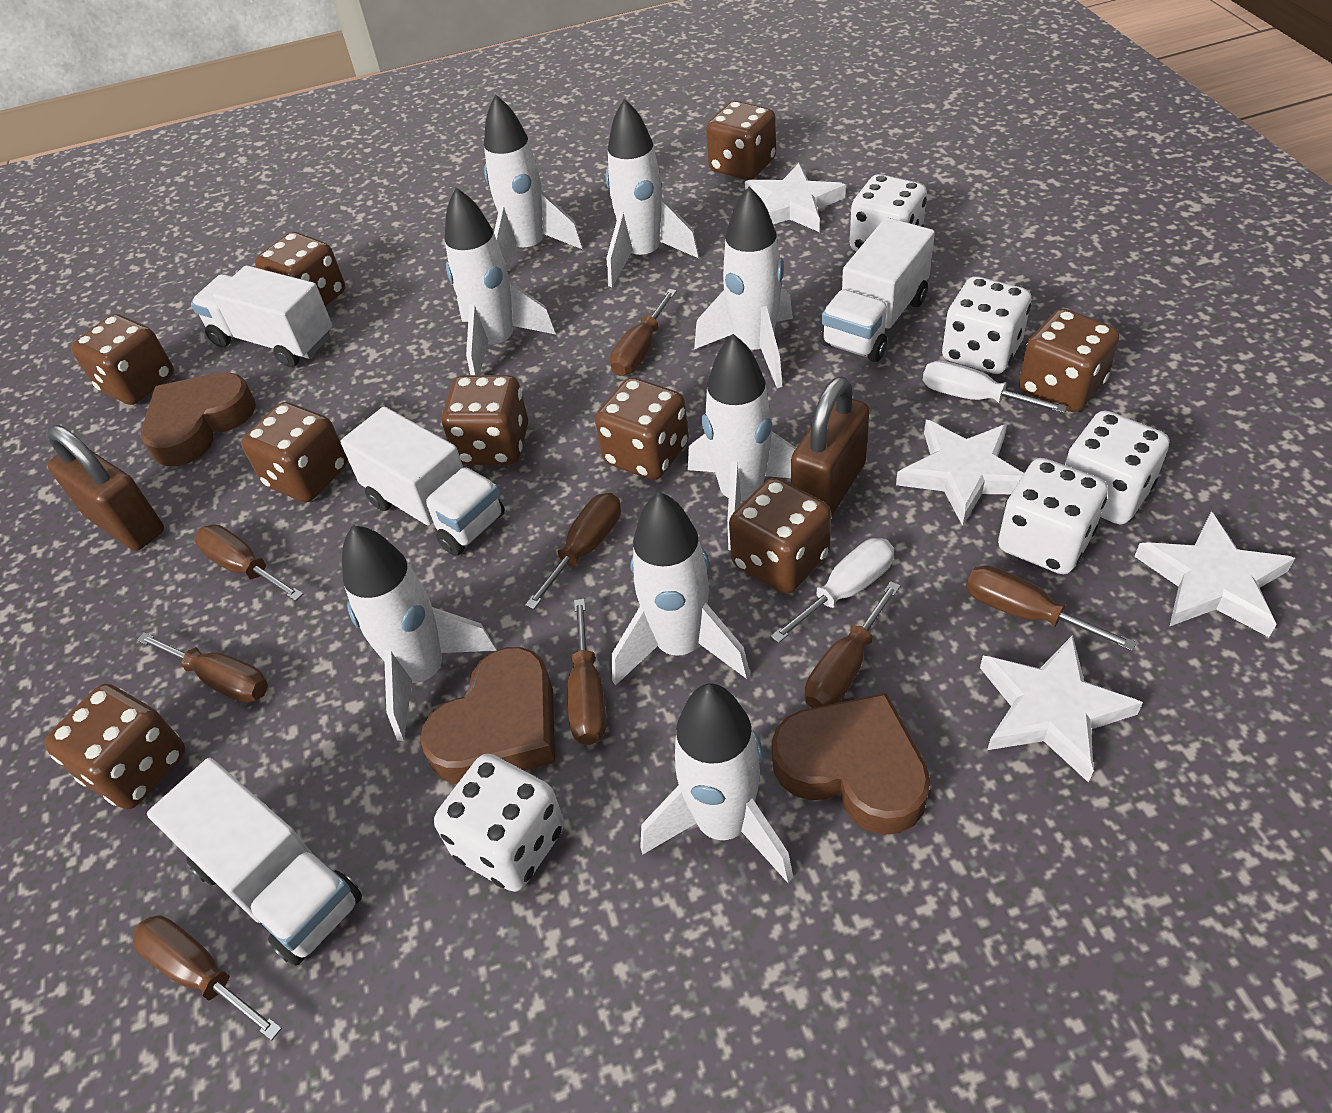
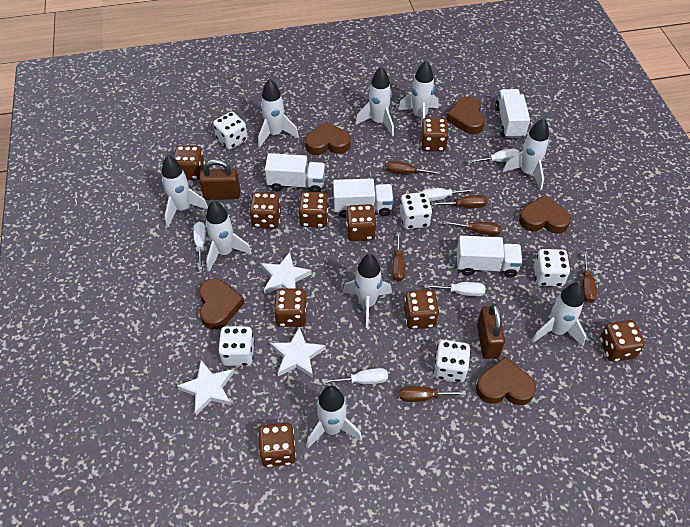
brown heart: [141,372,256,466] [420,647,555,784] [772,693,931,835] = 3 -> [199,278,244,330] [305,121,351,155] [446,96,485,134] [476,357,536,405] [519,195,571,234] = 5
brown screwdriver: [133,915,282,1041] [137,632,268,703] [195,524,303,601] [525,493,621,609] [568,599,606,745] [610,289,677,376] [805,581,901,708] [966,565,1137,651] = 8 -> [387,161,440,174] [392,232,405,282] [400,386,466,402] [432,195,487,208] [444,221,501,236] [582,252,597,303] = 6
white rocket: [342,525,497,741] [445,187,556,375] [484,94,583,265] [606,98,699,287] [612,492,750,686] [640,684,793,883] [688,334,796,550] [694,186,793,388] = 8 -> [162,155,208,227] [205,200,252,271] [258,79,299,148] [306,386,362,448] [343,254,392,328] [355,66,394,136] [398,61,438,123] [503,118,549,190] [532,283,586,346] = 9
white screwdriver: [771,538,894,643] [923,360,1067,413] = 2 -> [193,222,206,270] [323,368,388,384] [422,188,475,201] [425,282,485,296] [468,148,519,163] = 5
white star: [745,163,846,232] [896,420,1024,526] [980,635,1143,783] [1134,511,1295,637] = 4 -> [177,361,234,416] [261,252,312,294] [270,327,326,378] = 3

